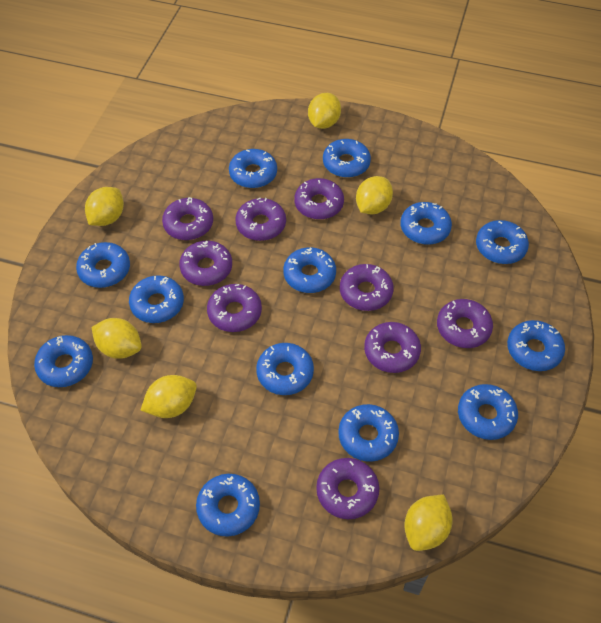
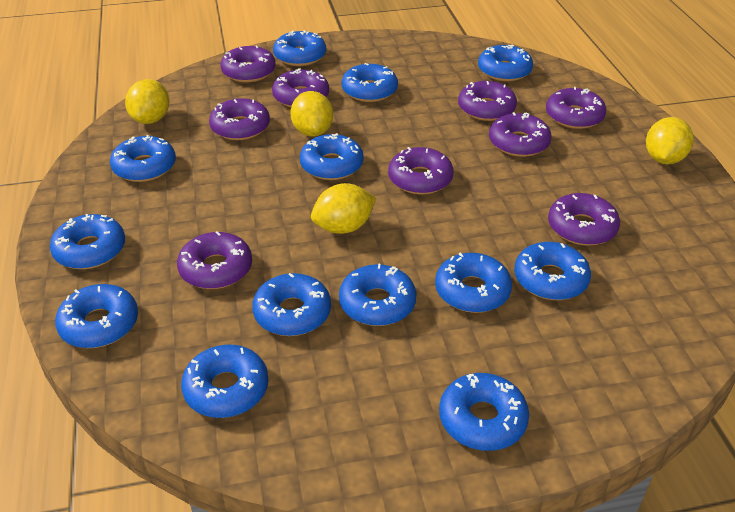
yellow lemon: [85,187,124,226] [92,318,142,359] [141,375,197,418] [308,93,341,129] [356,176,393,215] [404,494,453,551] = 6 -> [125,79,169,124] [290,91,333,137] [311,183,376,234] [646,117,694,164] = 4

